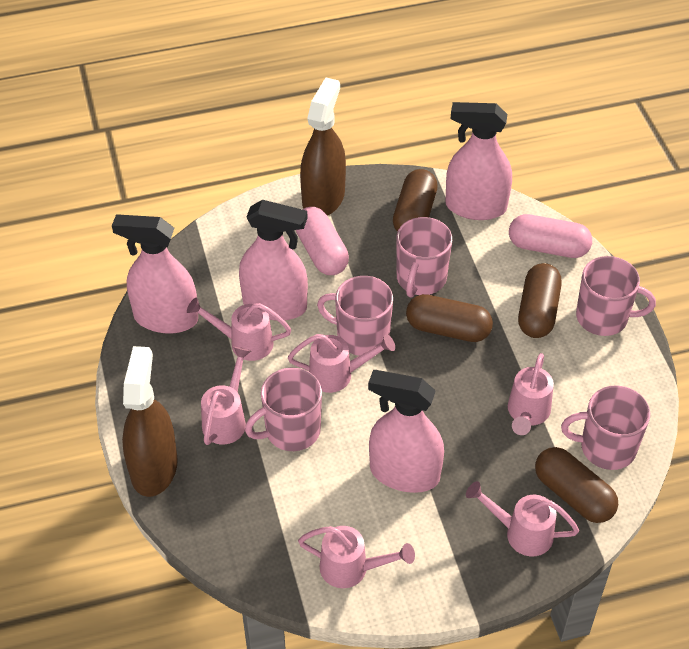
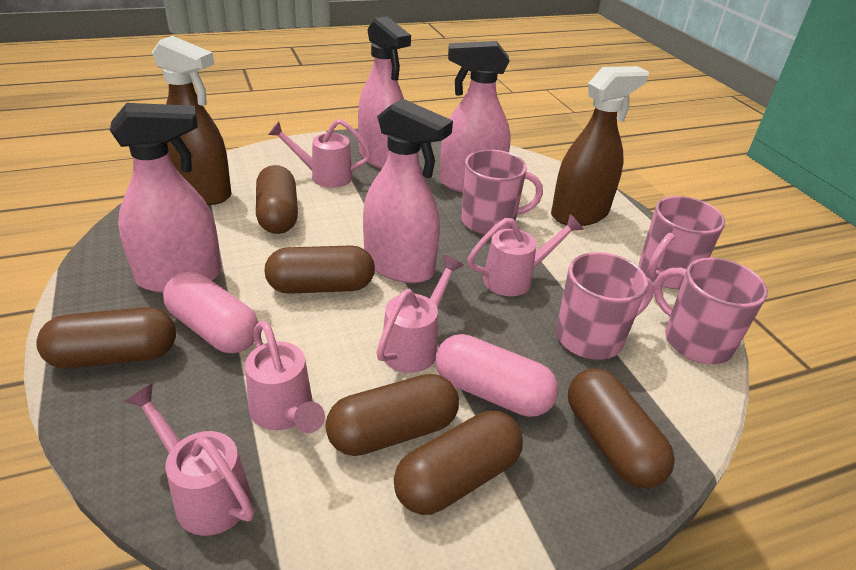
brown capsule: [393,169,438,232] [406,294,493,342] [518,263,562,338] [535,447,618,523] = 4 -> [36,307,176,369] [256,165,298,234] [264,245,375,294] [325,374,459,456] [394,411,523,515] [568,369,675,489] = 6
pink mug: [245,368,322,451] [317,276,393,356] [396,217,452,298] [561,385,650,470] [576,256,656,336] = 5 -> [461,150,543,235] [556,252,654,360] [639,196,725,289] [654,257,768,364] = 4
pink watering can: [187,297,291,361] [201,347,251,445] [288,334,395,393] [298,526,415,588] [466,481,579,556] [508,353,554,435] = 6 -> [124,383,254,536] [245,321,325,433] [268,119,371,188] [376,255,464,373] [467,214,584,296] = 5

